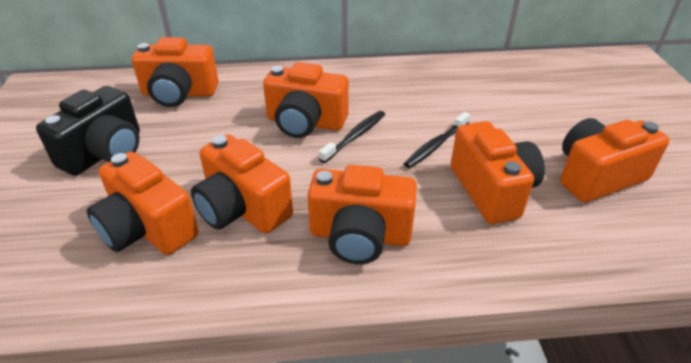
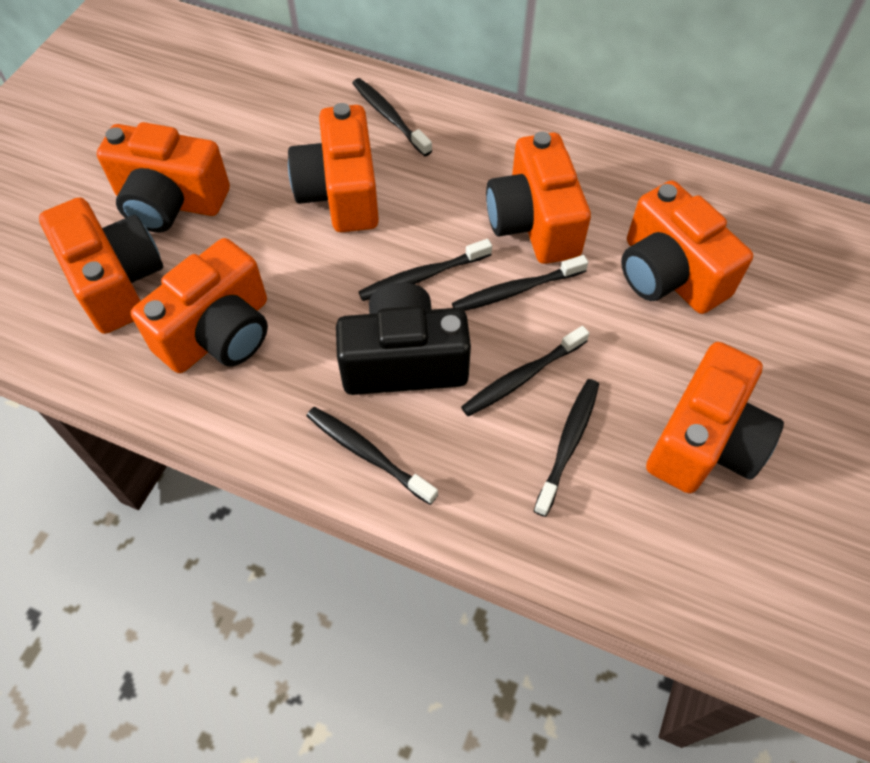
black toothbrush: [319,111,385,163] [404,112,470,168] = 2 -> [307,407,438,505] [352,78,432,156] [358,239,492,301] [452,255,588,311] [461,326,589,416] [534,379,599,517] = 6

